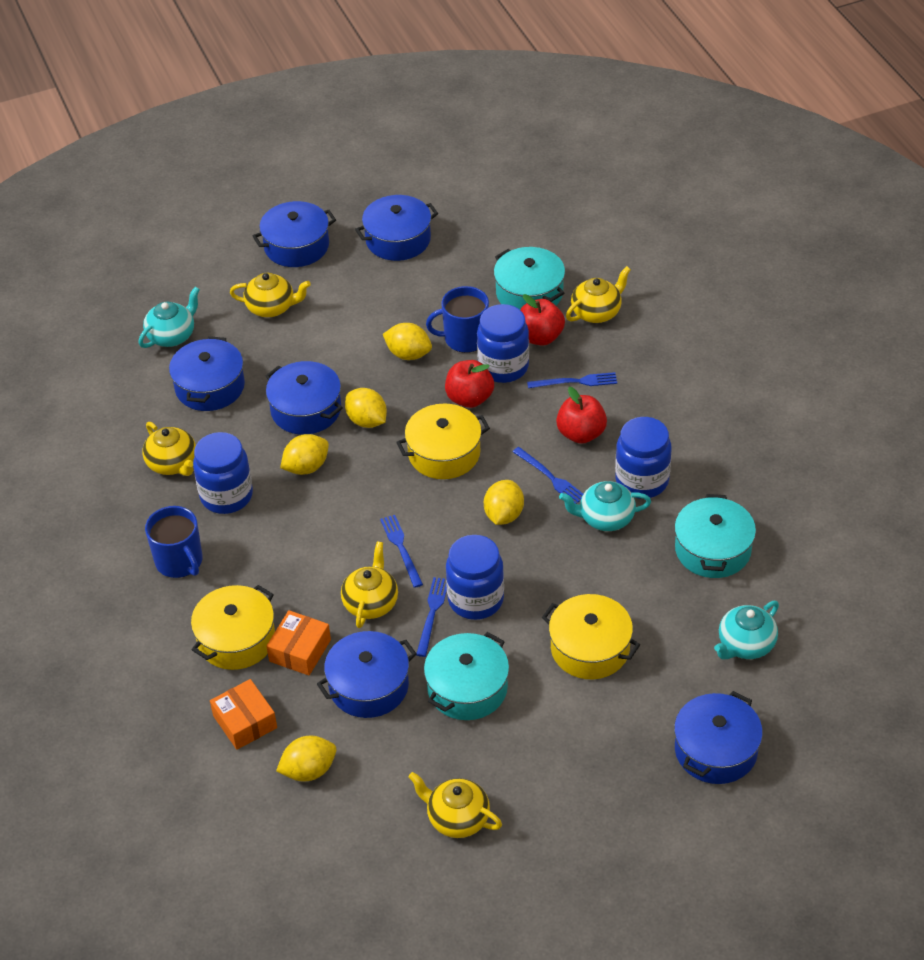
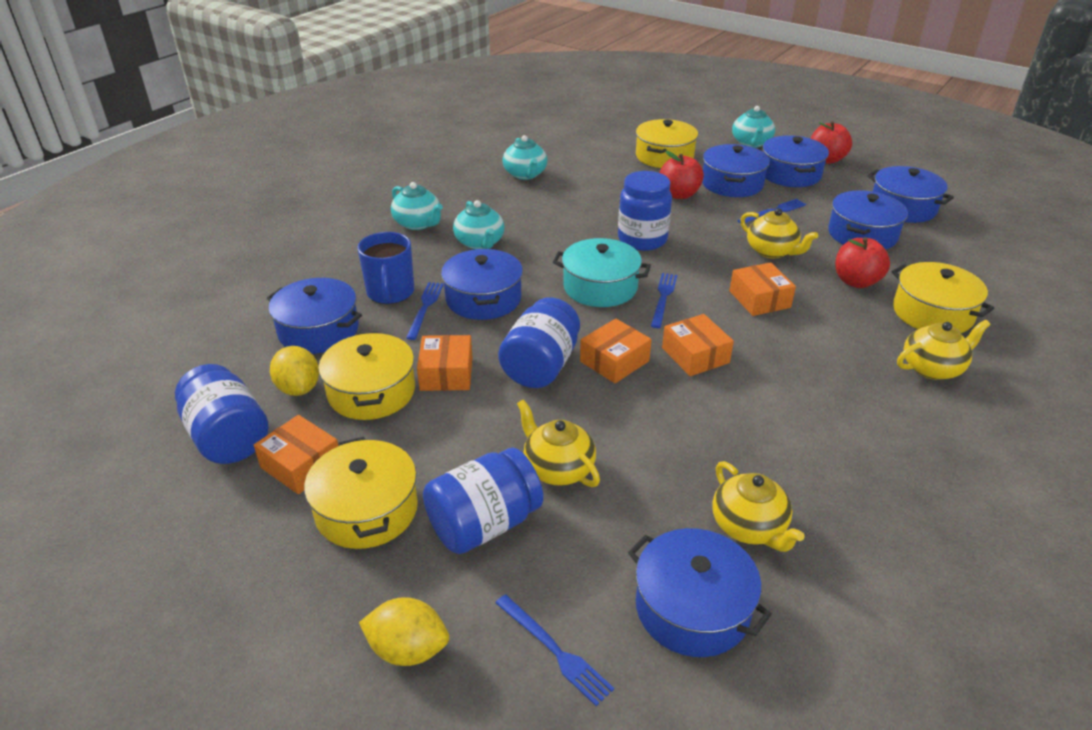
blue mug: [145,506,203,578] [426,286,489,353] = 2 -> [358,232,414,304] = 1
blue pot: [169,336,245,411] [253,201,336,267] [266,361,343,435] [317,631,417,718] [355,195,438,261] [674,691,763,784] = 6 -> [267,278,362,354] [441,249,523,320] [628,528,772,657] [702,144,770,197] [763,136,829,187] [828,190,908,250] [867,166,954,223] = 7
orange box: [210,679,277,750] [266,610,331,676] = 2 -> [254,415,338,494] [417,335,472,391] [580,319,652,383] [662,314,734,376] [729,262,796,316] = 5
turquoise pot: [424,632,509,720] [494,247,565,309] [674,494,756,578] = 3 -> [553,238,651,307] = 1
turquoise teapot: [138,287,200,348] [559,481,651,531] [714,601,779,659] = 3 -> [391,182,443,230] [453,200,504,249] [502,135,547,180] [732,106,775,148] = 4
yellow lemon: [276,736,337,781] [280,434,329,475] [345,388,387,428] [383,323,432,360] [484,480,524,525] = 5 -> [270,346,319,396] [359,597,449,666] = 2
yellow pot: [191,585,275,670] [396,404,490,479] [542,594,640,679] = 3 -> [304,437,418,549] [318,332,415,420] [636,119,698,168] [891,262,994,333] = 4
yellow teapot: [142,422,196,476] [230,273,311,317] [341,541,398,628] [408,772,502,838] [566,266,631,323] = 5 -> [517,399,600,487] [712,461,804,552] [740,208,818,258] [897,320,990,380] = 4

